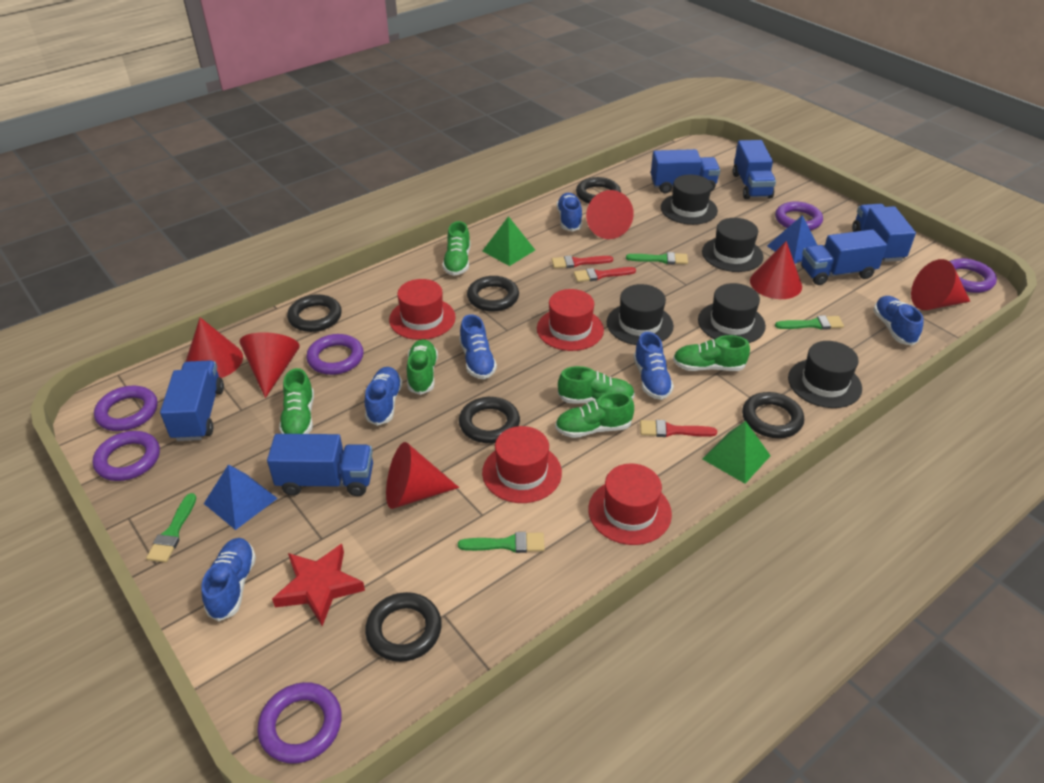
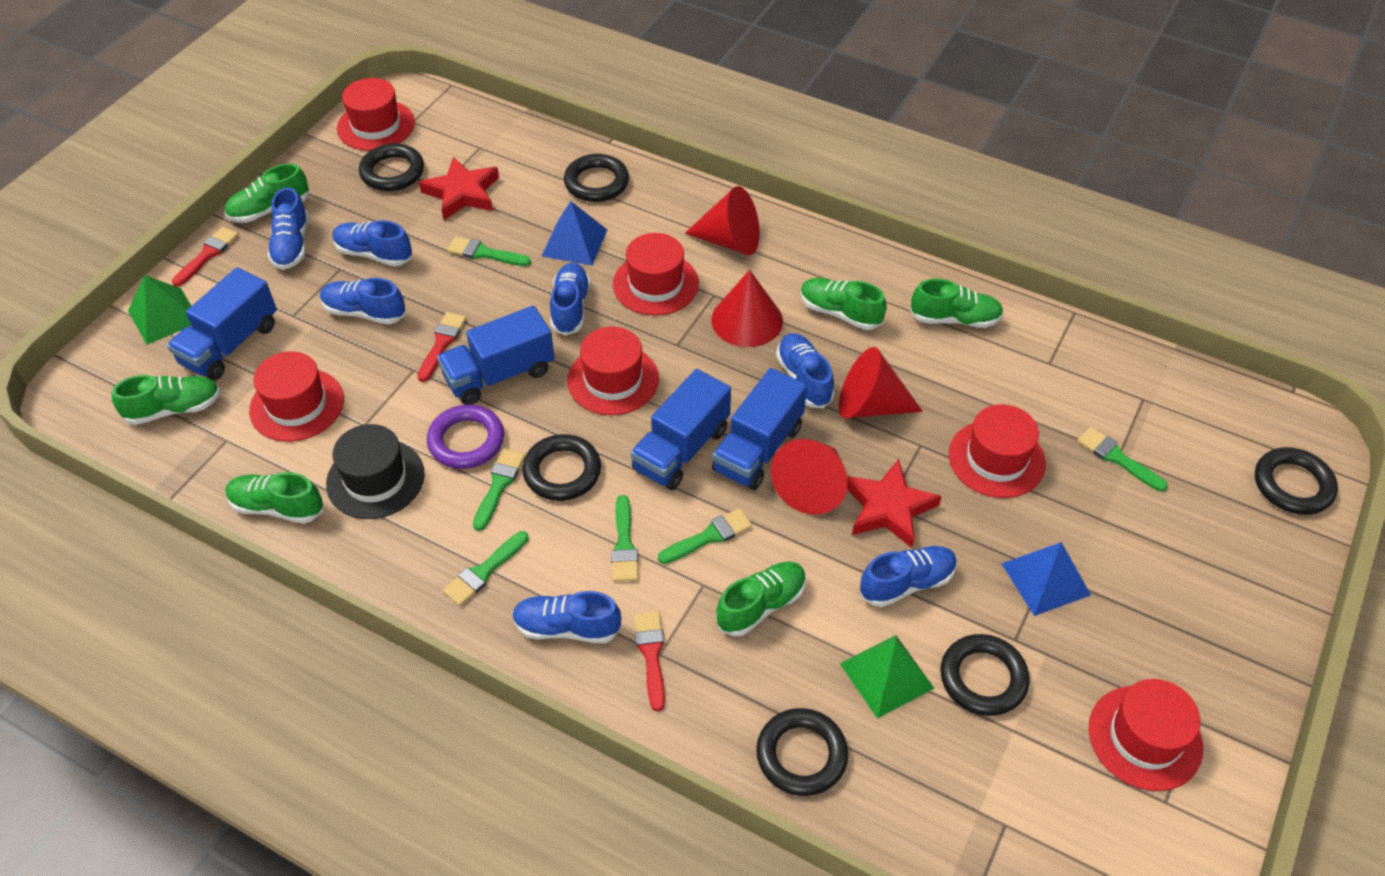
black hat: [607,284,674,345] [661,174,718,225] [698,283,766,343] [702,218,764,272] [788,341,862,408] = 5 -> [326,424,425,519] = 1
blue shoe: [201,538,256,621] [365,367,402,426] [459,314,497,379] [557,193,582,232] [633,332,674,400] [873,296,924,346] = 6 -> [267,187,309,270] [320,278,406,325] [332,220,412,266] [512,591,621,643] [550,263,590,336] [776,333,835,408] [860,546,957,607] = 7
blue truck: [160,360,224,441] [267,434,373,496] [651,149,720,193] [733,140,776,199] [801,229,887,285] [852,204,916,262] = 6 -> [167,267,277,380] [437,306,555,405] [631,369,731,490] [712,368,807,490] = 4
green brush: [146,493,197,563] [458,532,545,553] [626,252,688,264] [775,315,844,330] = 4 -> [443,531,529,606] [447,237,531,266] [473,448,525,531] [611,495,638,582] [658,508,752,564] [1077,427,1168,492] = 6
purple ring: [93,431,160,481] [94,386,158,431] [257,682,342,764] [306,334,364,375] [775,201,823,231] [949,258,997,293] = 6 -> [427,404,504,469] = 1
red cone: [186,317,243,378] [239,332,300,398] [386,442,459,509] [586,190,634,239] [750,241,802,299] [911,259,970,310] = 6 -> [685,186,760,255] [711,270,783,347] [771,439,848,515] [839,347,923,418] = 4
red hat: [389,279,456,340] [482,426,562,503] [537,289,604,351] [588,463,672,545] = 4 -> [249,351,344,442] [337,78,415,151] [567,327,659,415] [613,233,699,316] [949,404,1046,498] [1089,679,1203,791] = 6
red star: [272,544,365,626] = 1 -> [419,156,499,220] [847,459,942,548] = 2

